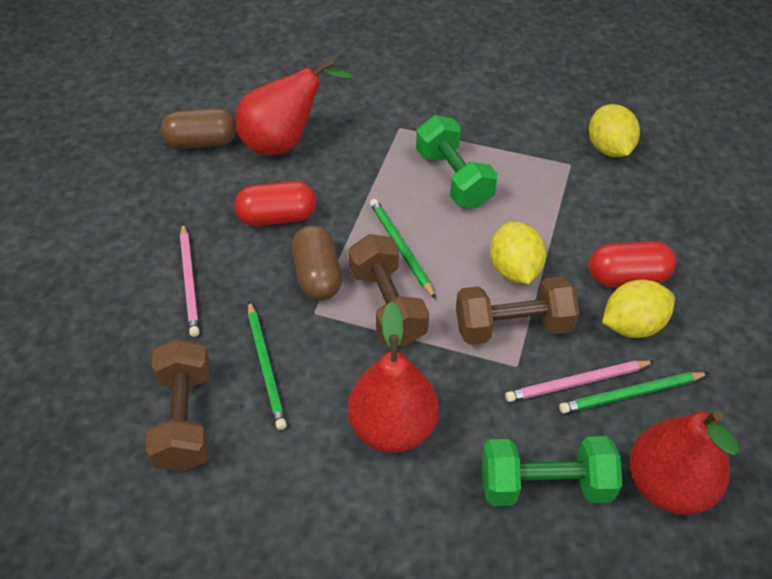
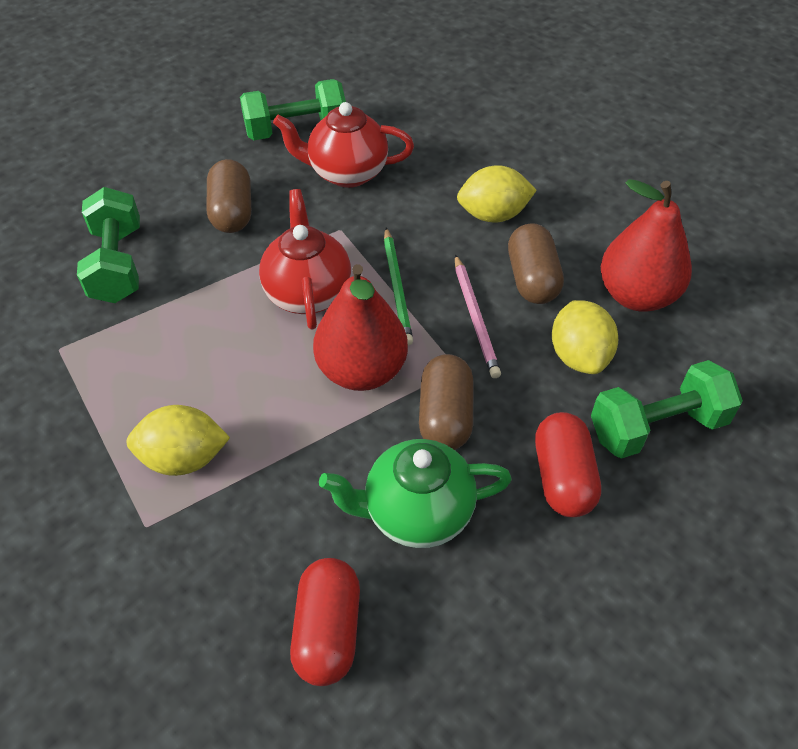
brown capsule: [160,108,237,149] [292,225,342,301] = 2 -> [206,159,251,233] [419,354,474,450] [508,223,564,304] = 3
brown dumbbell: [146,338,210,472] [349,234,429,346] [456,276,579,345] = 3 -> none = 0
green dumbbell: [416,115,498,208] [482,436,622,506] = 2 -> [77,187,140,303] [240,79,346,140] [591,360,743,459] = 3
green pencil: [248,301,287,430] [370,199,436,299] [559,372,709,414] = 3 -> [384,228,413,345] = 1
green teapot: none = 0 -> [319,439,512,548] = 1
pink pencil: [180,224,199,337] [505,360,655,402] = 2 -> [455,254,501,378] = 1
red pear: [236,59,354,155] [348,301,439,453] [630,410,739,515] = 3 -> [313,264,408,391] [601,179,692,312] = 2
red teapot: none = 0 -> [259,189,351,330] [273,102,414,188] = 2

